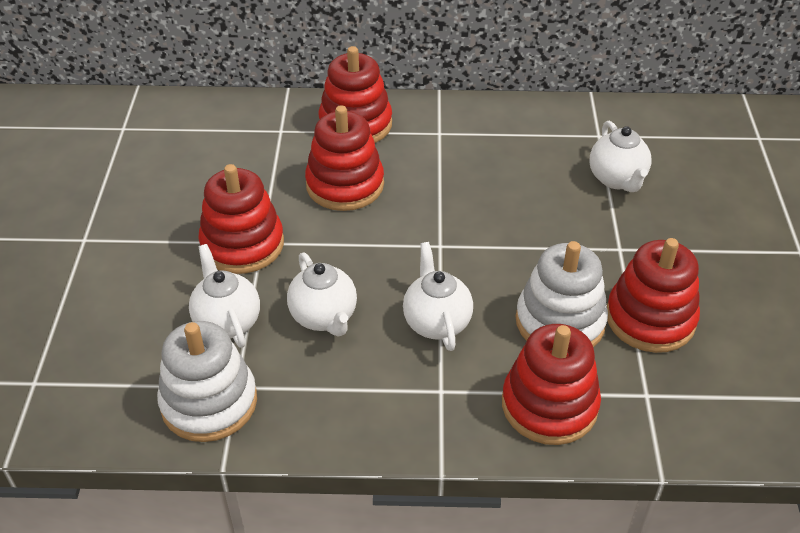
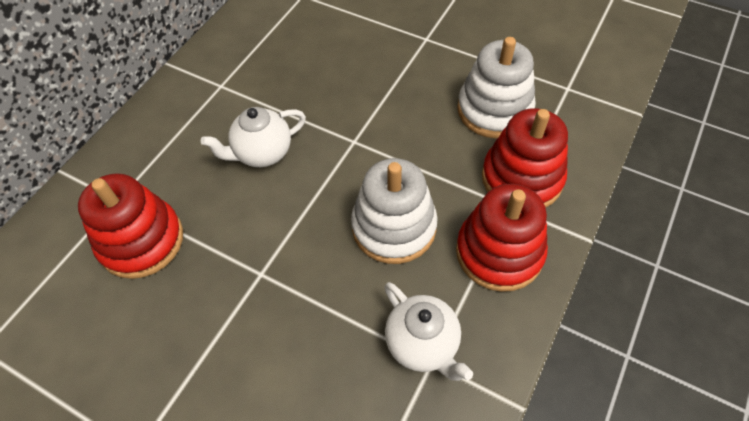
red stacking toy: [199,164,284,274] [305,105,384,211] [318,46,392,143] [502,324,601,445] [607,238,700,353] = 5 -> [78,173,183,279] [456,184,548,292] [482,108,568,208] = 3
white teapot: [189,244,260,348] [287,252,357,336] [403,242,473,351] [590,121,652,192] = 4 -> [201,107,306,167] [384,282,473,381] = 2

